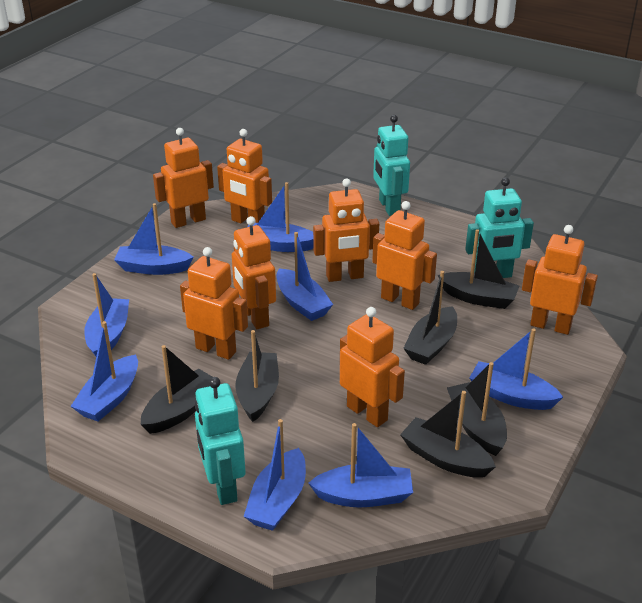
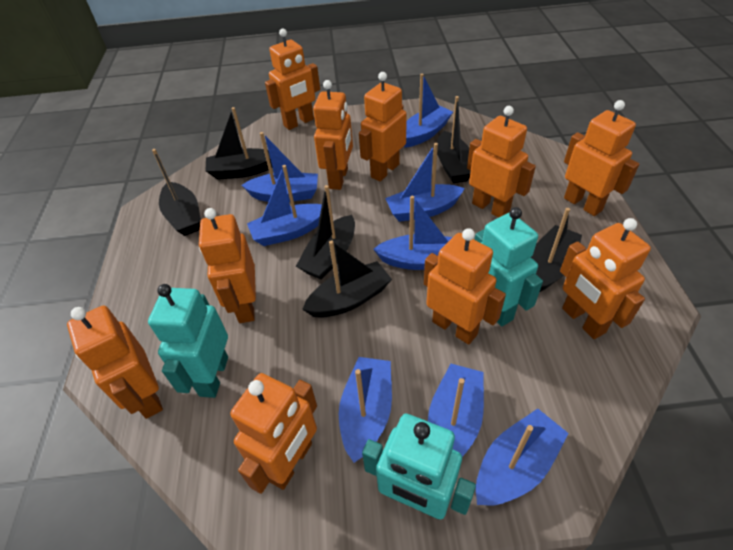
orange robot: [153,128,214,228] [180,247,248,360] [217,129,272,223] [232,216,276,329] [313,178,379,282] [340,307,405,427] [372,201,437,310] [522,225,598,335] = 8 -> [67,306,163,419] [199,208,256,323] [230,373,317,494] [265,28,320,130] [313,80,353,190] [359,72,407,181] [424,228,506,345] [467,106,536,218] [560,218,651,339] [564,100,639,216] = 10

